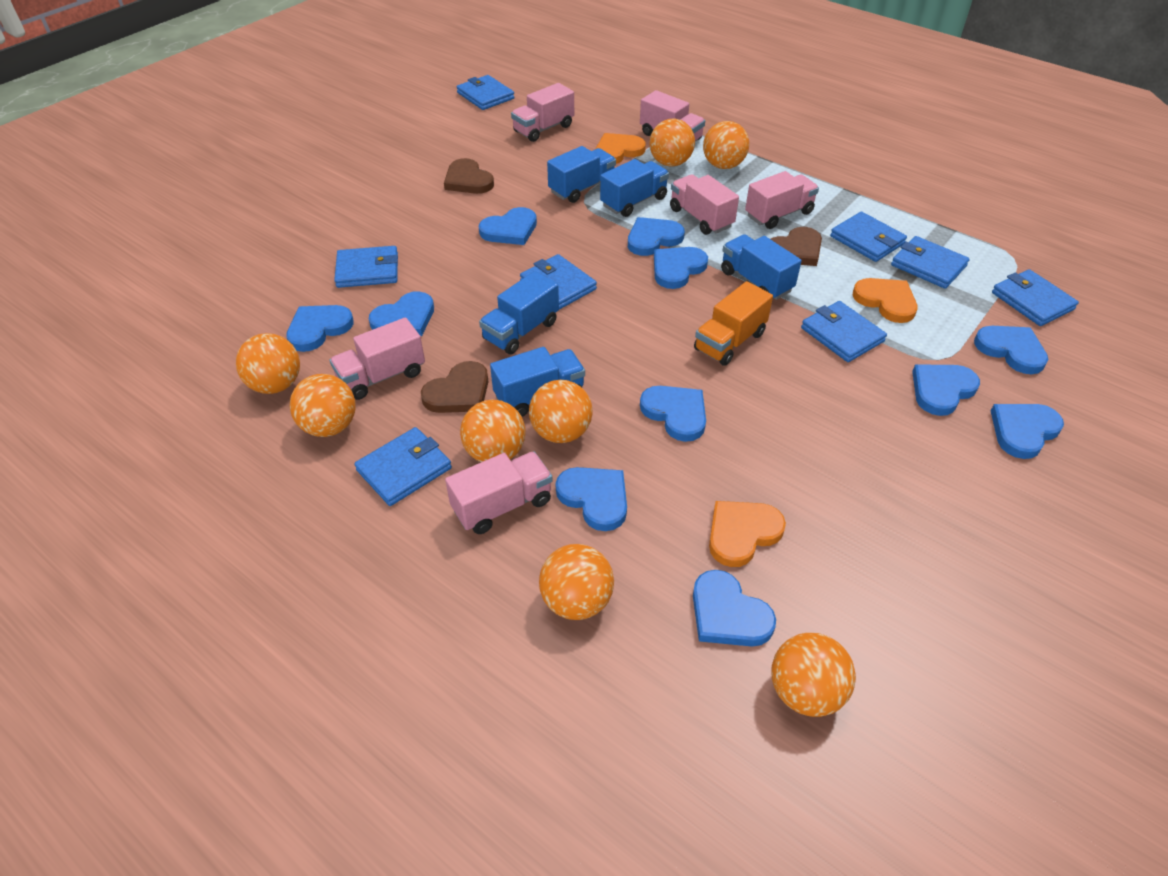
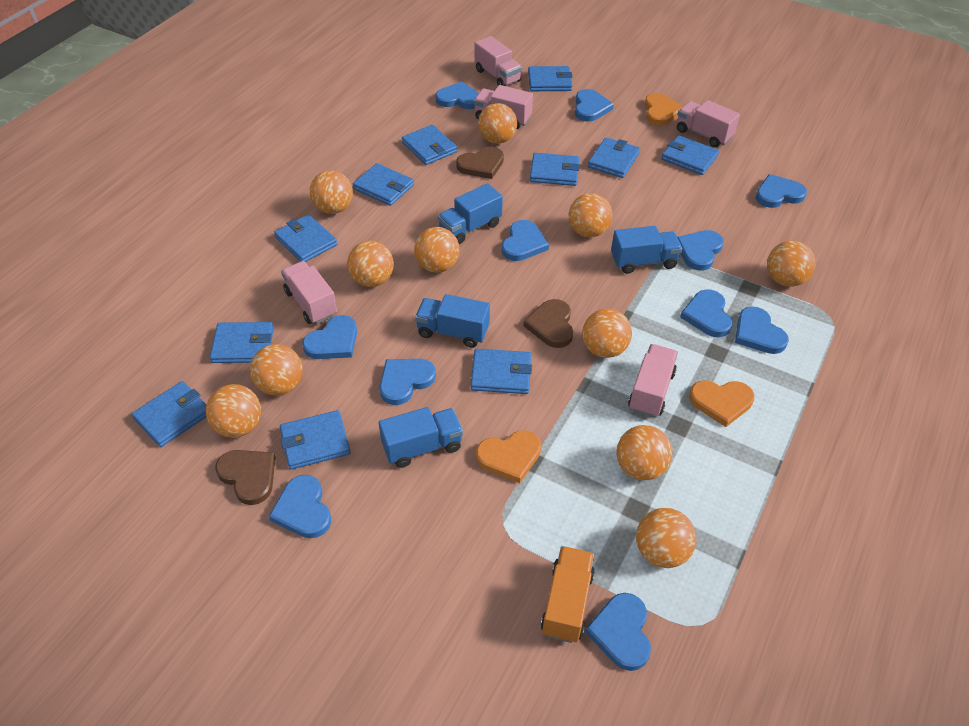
blue truck: [479,271,559,354] [490,347,585,417] [547,146,616,203] [600,159,669,217] [721,234,802,300] = 5 -> [379,407,463,468] [415,294,490,348] [438,183,503,244] [611,226,682,274] = 4
blue wallet: [334,246,398,288] [354,427,452,506] [457,75,515,110] [520,254,597,310] [801,301,887,362] [830,212,907,262] [891,236,970,289] [992,269,1079,326] = 8 -> [132,381,207,447] [210,322,274,363] [274,214,337,262] [280,410,351,470] [353,163,414,206] [402,125,457,165] [471,349,532,394] [528,66,573,91] [530,153,580,186] [588,137,640,178] [661,135,719,175] = 11
orange ball: [236,333,300,394] [290,374,356,437] [460,400,526,462] [529,380,593,443] [539,544,614,620] [649,119,695,167] [703,121,749,169] [771,633,856,717] = 8 -> [206,384,261,438] [250,344,303,395] [310,170,353,214] [347,241,394,287] [414,227,460,273] [478,103,517,144] [569,193,612,237] [582,309,632,358] [616,425,672,480] [636,508,696,568] [767,241,815,287] = 11
pink truck: [330,317,425,400] [445,451,553,534] [511,83,574,142] [640,90,705,141] [670,174,739,235] [745,171,819,229] = 6 -> [281,261,337,324] [474,85,533,129] [475,36,522,86] [628,344,678,417] [677,100,740,147] = 5

